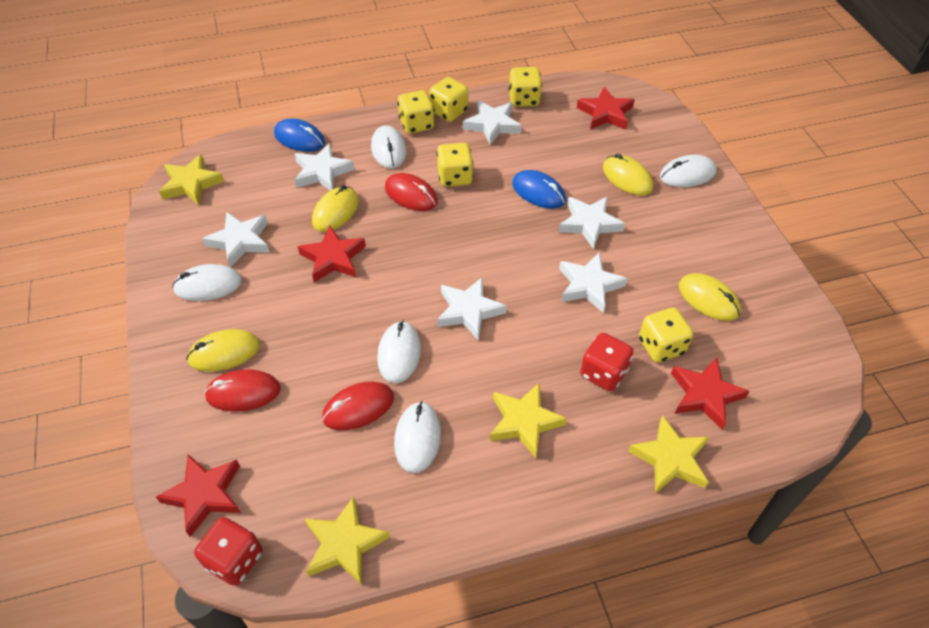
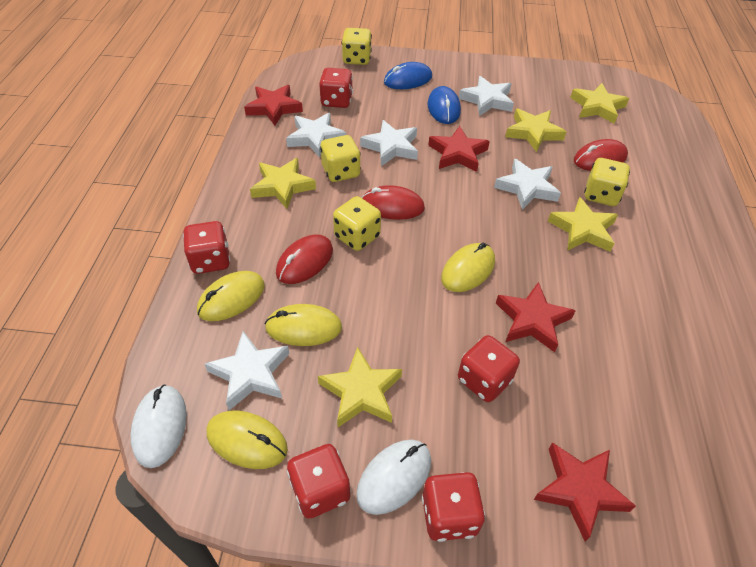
red dice: [194,517,262,586] [580,333,634,391] = 2 -> [183,221,230,274] [287,444,351,519] [319,68,353,108] [422,472,485,542] [458,335,520,402] = 5
white mouse: [172,264,242,301] [371,126,407,168] [377,321,421,383] [394,401,441,473] [660,155,717,187] = 5 -> [130,385,187,468] [356,440,431,515] = 2
white star: [202,212,270,268] [295,143,354,191] [437,277,507,341] [463,100,521,145] [559,196,625,249] [559,252,628,313] = 6 -> [205,331,290,410] [286,113,346,158] [360,120,418,166] [459,76,514,116] [494,159,561,210] = 5
yellow dice: [397,90,434,134] [429,77,468,122] [437,143,473,187] [509,67,542,107] [639,308,693,363] = 5 -> [320,135,361,182] [333,196,381,251] [342,28,372,65] [584,158,630,206] = 4
yellow star: [159,154,224,205] [305,497,390,585] [490,383,567,458] [628,415,709,494] = 4 -> [250,158,316,209] [318,347,402,427] [505,109,566,152] [548,197,618,252] [570,83,629,124] = 5

